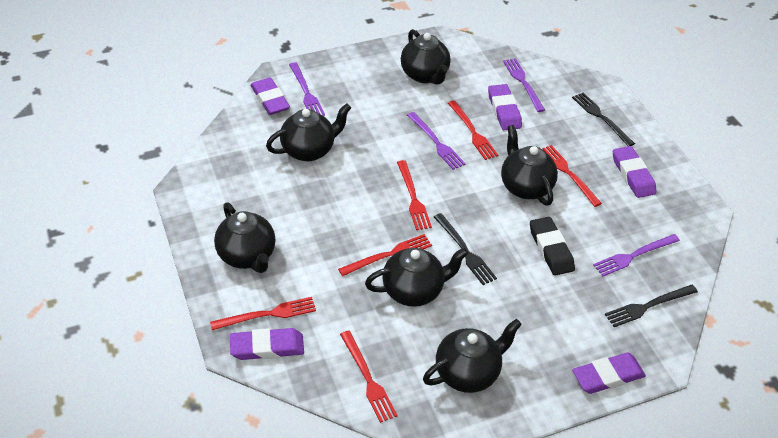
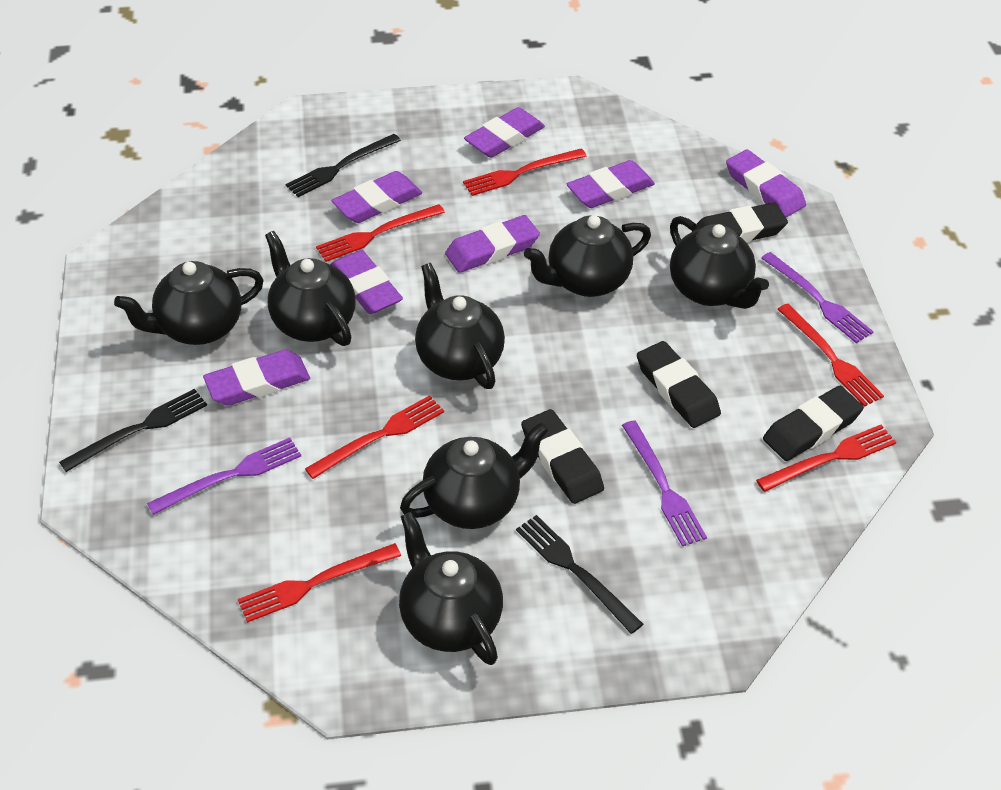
black eraser: [530,217,575,276] = 1 -> [521,409,604,504] [637,341,721,428] [692,202,788,243] [763,386,864,461] = 4
black teapot: [214,202,275,273] [266,104,351,161] [365,248,468,307] [401,29,451,85] [423,319,522,393] [501,125,558,206] = 6 -> [114,261,264,345] [265,231,356,346] [399,512,503,665] [400,422,549,529] [415,263,505,389] [524,215,651,297] [670,216,769,309] = 7
purple eraser: [230,328,304,360] [250,78,290,115] [488,84,522,130] [572,353,646,394] [613,146,657,198] = 5 -> [203,350,310,406] [330,250,403,314] [332,171,422,223] [445,215,540,273] [464,107,545,158] [567,160,655,208] [726,149,806,217] = 7
purple fork: [289,62,325,116] [407,112,466,170] [503,58,545,112] [593,234,680,276] = 4 -> [147,437,301,515] [622,420,707,546] [761,252,874,343] = 3

